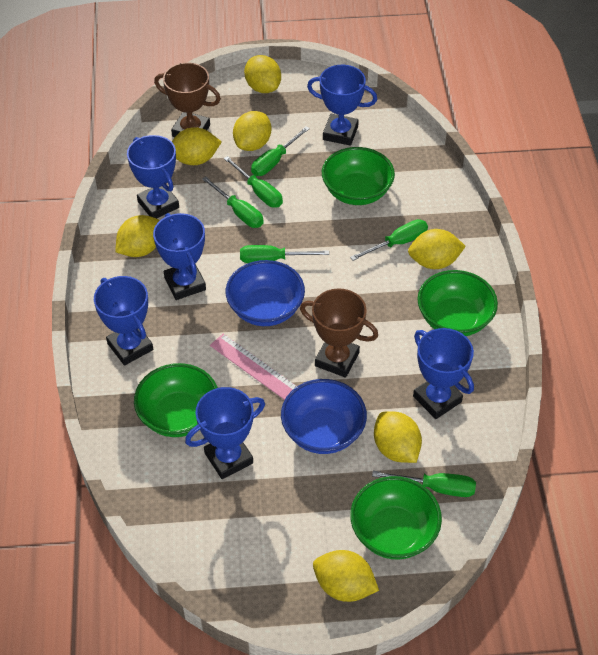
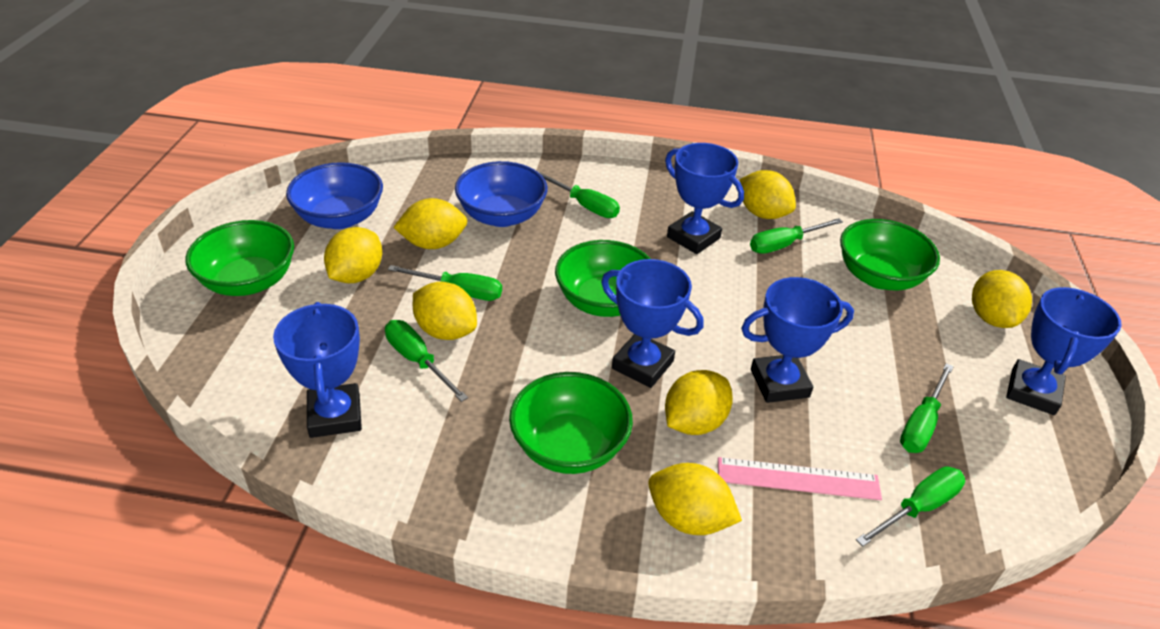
blue trophy: [94,276,153,366] [127,135,179,219] [153,213,206,300] [185,387,265,479] [307,65,377,145] [413,328,474,419] = 6 -> [273,302,362,438] [601,259,704,388] [665,143,744,254] [741,277,854,403] [1006,287,1122,415] = 5
brown trophy: [154,62,221,137] [300,288,378,378] = 2 -> none = 0

